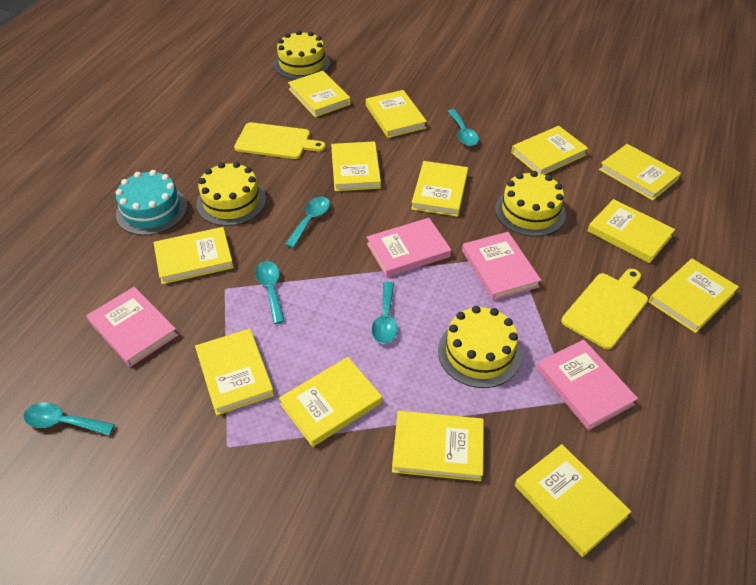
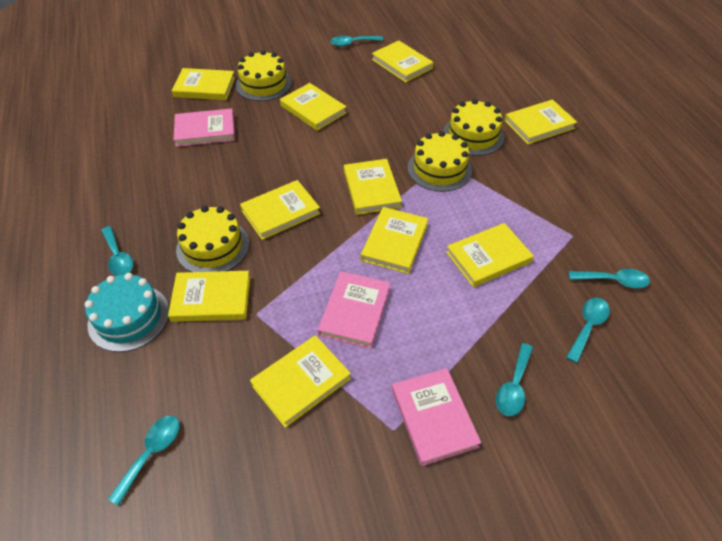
pink book: [86,287,178,367] [367,218,451,277] [462,232,541,301] [537,340,638,430] = 4 -> [173,108,235,147] [318,271,390,349] [392,368,481,466] = 3
turquoise spoon: [23,403,115,436] [255,261,285,324] [285,196,330,248] [372,282,398,344] [448,109,479,146] = 5 -> [101,226,134,276] [108,416,180,506] [330,36,383,47] [496,343,533,416] [566,298,610,363] [569,269,650,288] = 6
yellow book: [154,227,234,284] [195,329,274,415] [279,357,382,447] [288,71,351,117] [331,141,381,191] [366,90,427,138] [392,411,484,481] [411,161,468,217] [511,126,588,175] [515,444,631,557] [587,199,675,263] [599,144,681,201] [649,259,739,333] = 13 -> [168,271,250,322] [172,68,235,100] [240,180,320,240] [250,335,351,428] [280,83,347,131] [344,159,402,215] [361,207,428,274] [372,40,433,82] [446,223,534,287] [504,99,577,144] = 10
yellow cutting board: [234,122,326,159] [561,269,648,349] = 2 -> none = 0

